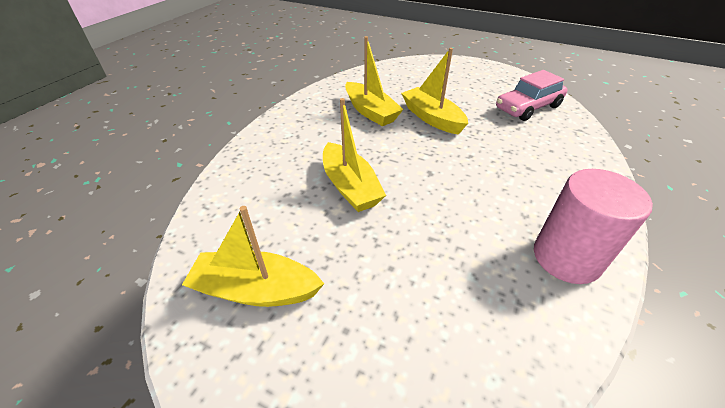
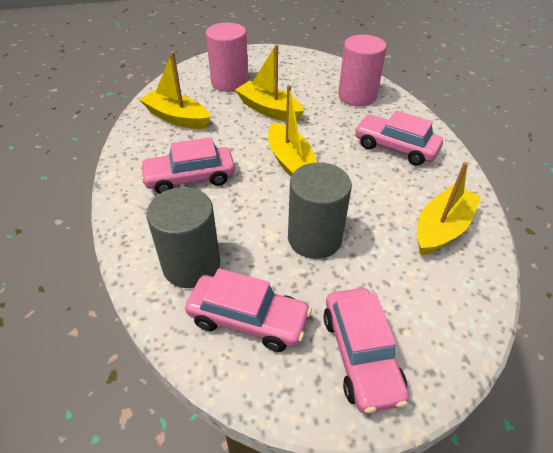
grey cylinder: none = 0 -> [146,187,220,288] [288,162,352,259] = 2
pink car: [496,70,567,121] = 1 -> [140,137,235,194] [185,268,312,352] [324,288,409,413] [355,110,443,166] = 4
pink cylinder: [534,169,653,284] = 1 -> [206,23,249,92] [338,35,387,106] = 2

